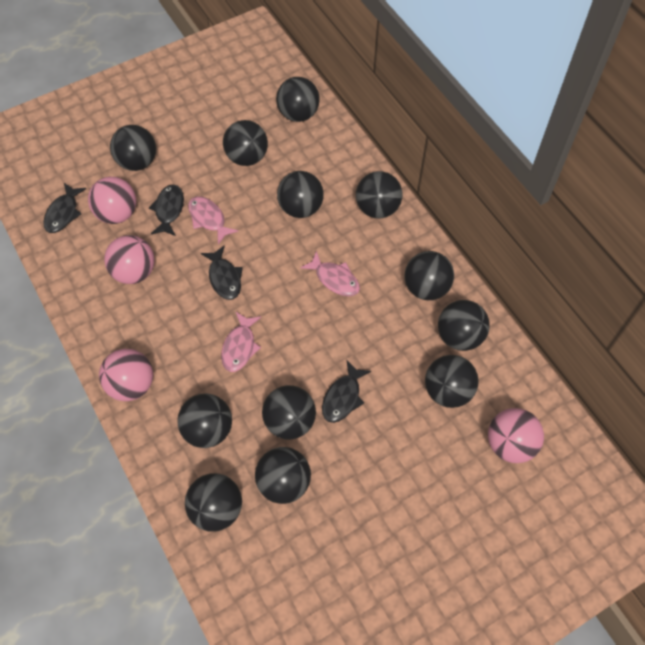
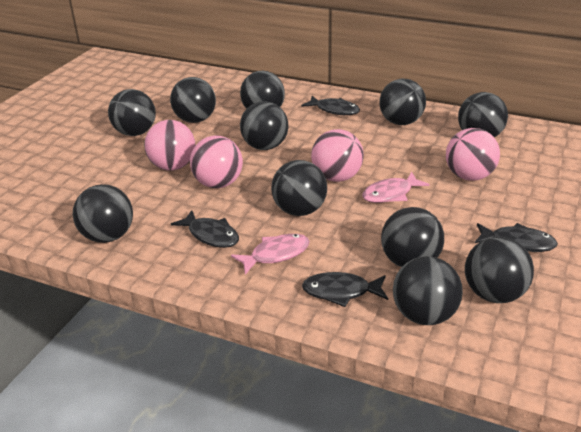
black ball: [110,125,156,171] [177,394,232,448] [185,473,242,532] [223,120,268,166] [255,447,311,504] [262,385,316,439] [276,77,320,122] [277,171,324,218] [356,171,402,218] [405,251,454,300] [425,355,479,408] [438,300,490,351] = 12 -> [73,184,133,243] [108,89,156,136] [170,77,216,123] [240,71,285,109] [240,101,288,150] [271,160,327,216] [379,79,426,125] [381,207,444,267] [393,256,463,325] [458,92,508,137] [465,237,534,303] = 11
pink fish: [188,196,238,245] [221,312,261,372] [300,251,360,296] = 3 -> [231,234,310,275] [362,172,430,203] = 2

